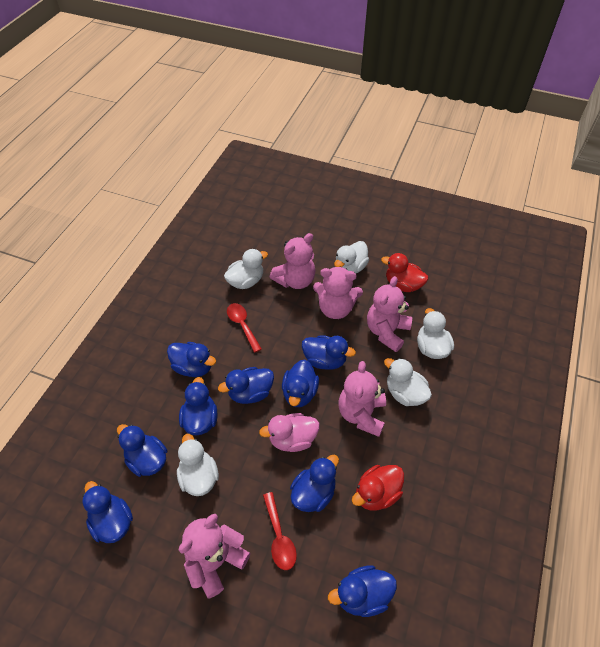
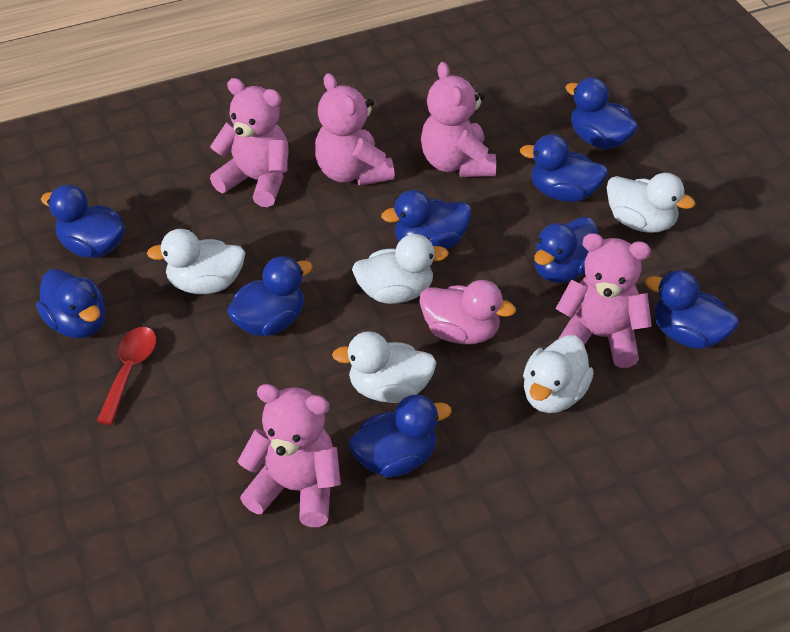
red duck: [352,465,404,511] [381,253,428,292] = 2 -> none = 0
red spoon: [227,303,262,353] [263,492,297,570] = 2 -> [97,327,156,425] = 1

